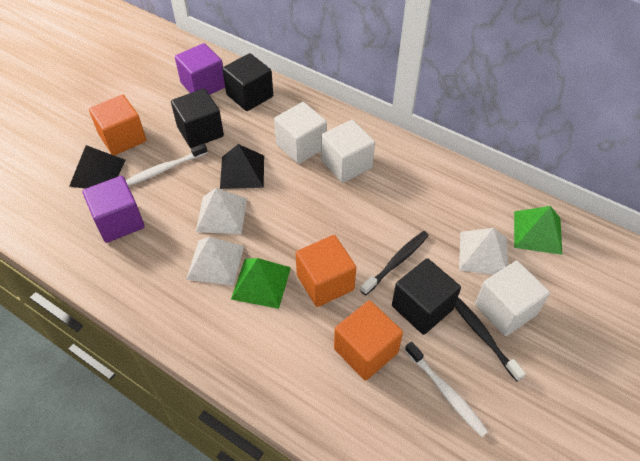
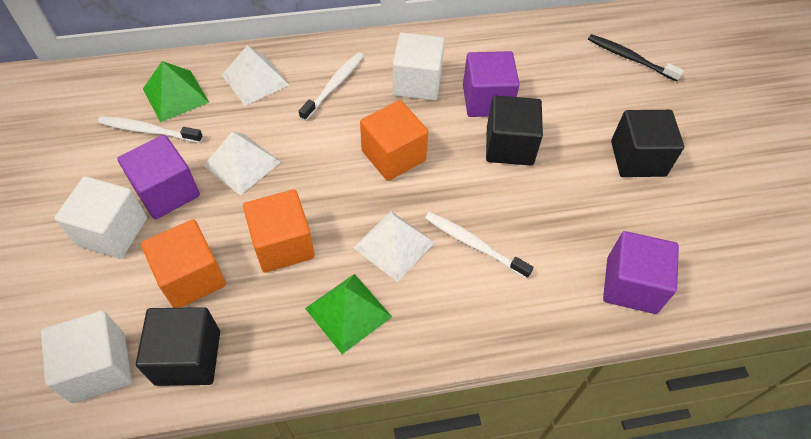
black pyramid: [69,145,126,189] [220,144,264,189] = 2 -> none = 0
black toothbrush: [360,231,429,295] [455,297,526,381] = 2 -> [588,34,684,82] = 1
purple cube: [82,176,145,243] [175,43,225,95] = 2 -> [117,135,200,219] [463,51,520,117] [603,231,679,314] = 3
white toothbrush: [126,143,208,186] [405,342,489,437] = 2 -> [98,116,203,143] [299,52,364,121] [425,212,534,279] = 3

